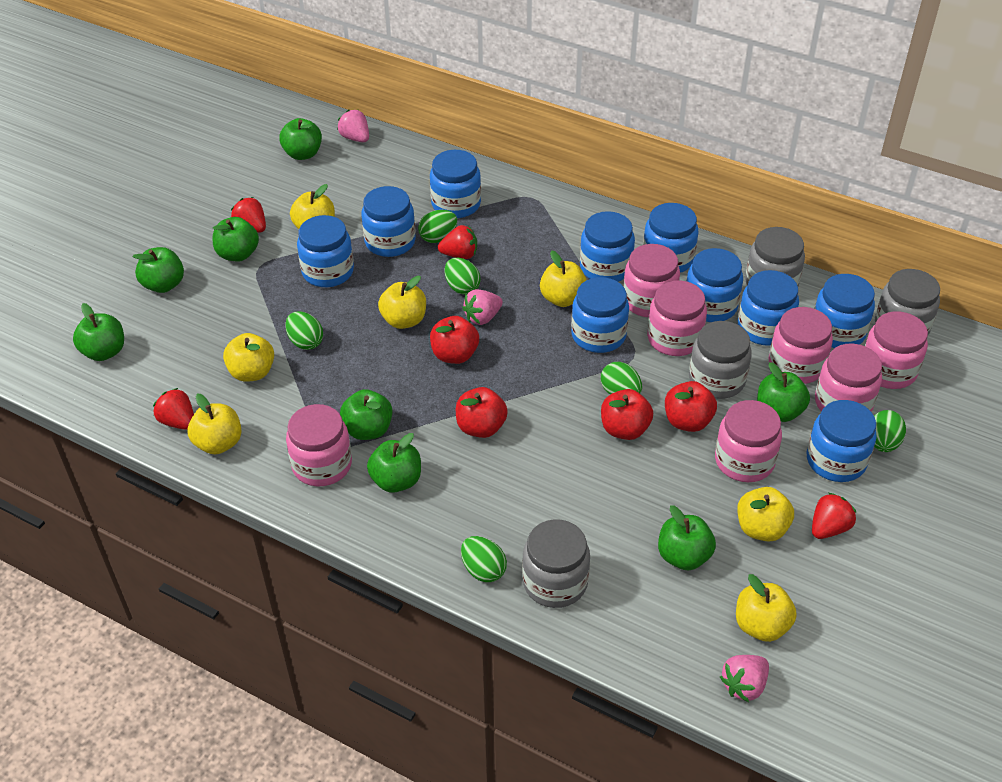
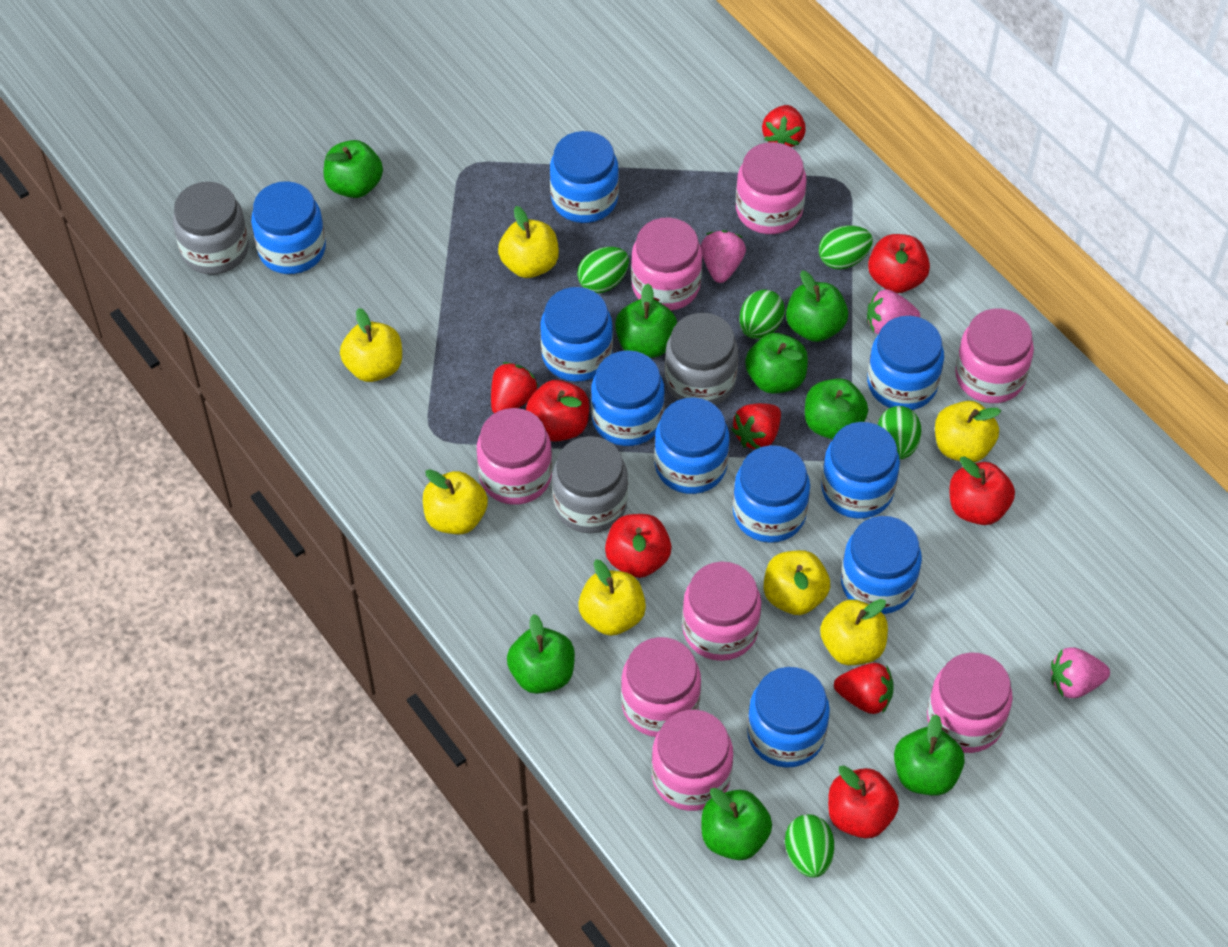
green egg: [285,311,323,350] [418,210,457,243] [444,258,481,295] [461,536,507,582] [601,362,642,394] [874,410,906,452] = 6 -> [577,247,629,293] [739,290,785,339] [785,814,835,878] [819,225,873,270] [878,406,922,459] = 5
grey jar: [522,519,590,608] [689,321,752,399] [745,227,805,286] [875,269,940,335] = 4 -> [173,182,249,274] [552,436,628,533] [665,313,738,405] = 3
pink jar: [286,404,352,486] [623,244,680,318] [647,280,707,356] [715,400,782,482] [769,307,833,384] [815,344,882,412] [865,311,928,389] = 7 -> [477,408,552,505] [621,637,701,737] [631,217,702,311] [651,710,733,811] [682,561,761,661] [736,142,806,234] [927,652,1013,753] [955,308,1034,403] = 8
red apple: [430,316,479,364] [456,387,508,438] [601,389,653,440] [665,381,717,432] = 4 -> [526,380,589,442] [605,514,672,578] [828,765,899,838] [868,234,930,293] [949,456,1015,525] = 5

